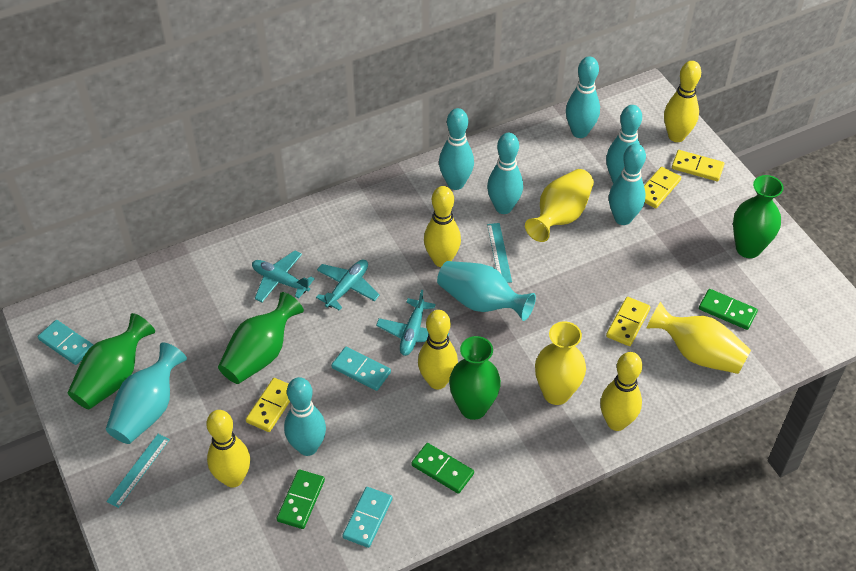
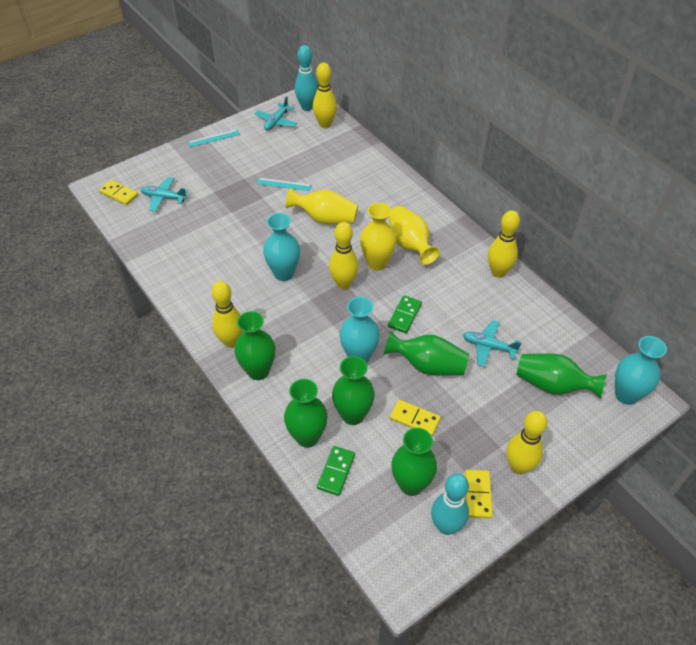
green domino: [277,469,325,529] [411,443,474,494] [699,289,758,330] = 3 -> [317,446,355,496] [388,295,422,333] = 2
green vase: [68,313,155,409] [218,292,304,384] [449,336,501,420] [733,175,784,258] = 4 -> [234,311,275,380] [284,379,328,448] [332,356,375,425] [384,331,469,375] [391,428,437,496] [517,353,607,399] = 6
turquoise bowling pin: [284,377,326,456] [439,108,474,190] [487,133,523,214] [566,56,600,138] [606,105,642,183] [609,144,646,225] = 6 -> [295,45,318,111] [431,473,469,535] = 2
turquoise domino: [38,320,93,365] [331,347,391,391] [342,487,392,548] = 3 -> none = 0
turquoise vase: [106,342,187,444] [437,261,536,321] = 2 -> [263,213,300,281] [340,297,380,363] [615,336,667,405] = 3
yellow domino: [246,378,290,432] [606,297,650,346] [644,167,681,208] [672,150,724,181] = 4 -> [99,180,138,205] [390,400,441,436] [465,470,493,518] = 3

